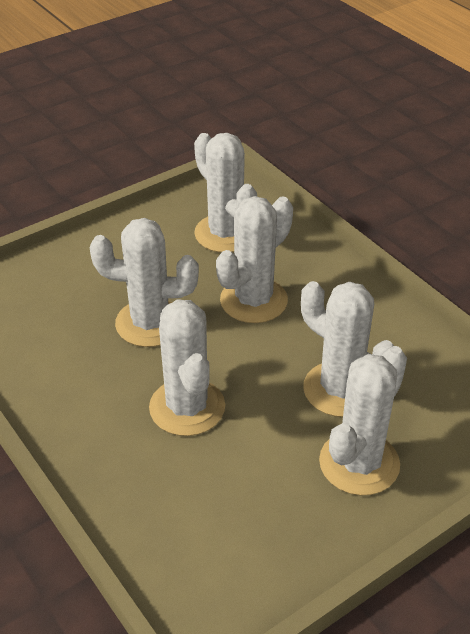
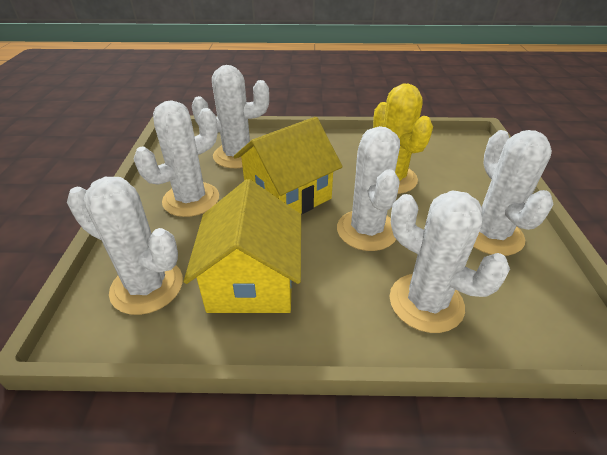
yellow cactus: none = 0 -> [373,84,433,194] = 1
yellow house: none = 0 -> [184,179,301,313] [234,117,343,214] = 2

